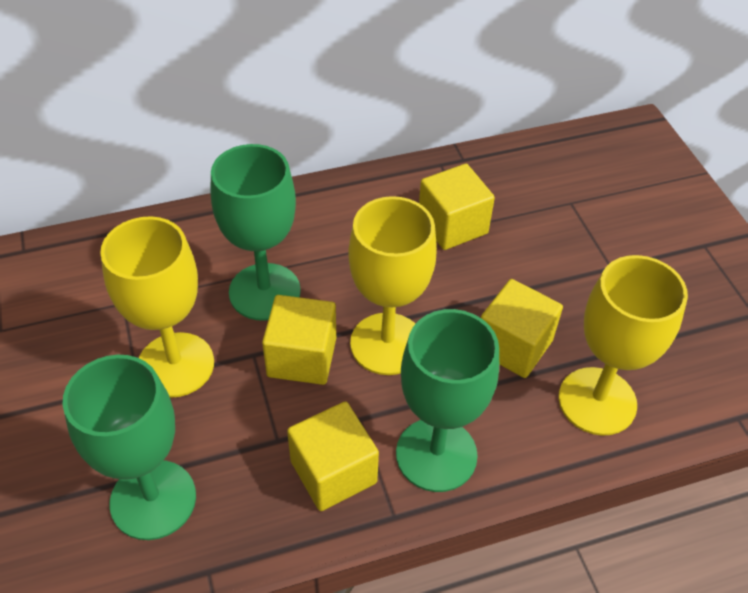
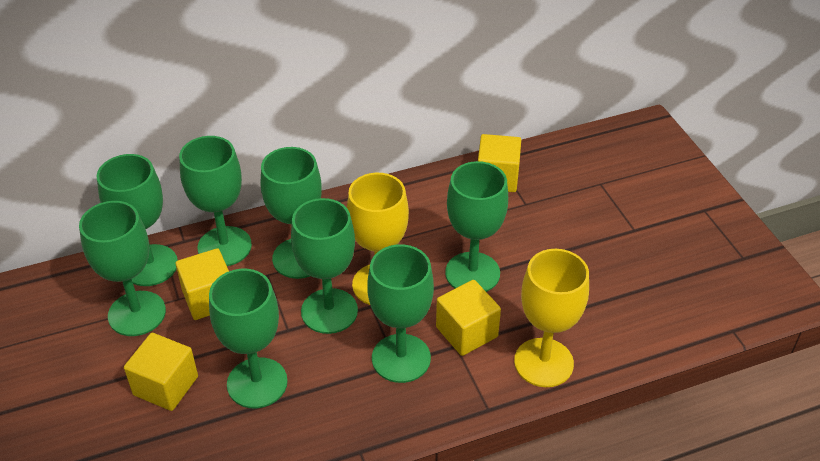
green goblet: [63,355,196,540] [210,144,301,321] [396,309,499,492] = 3 -> [79,201,166,336] [97,154,178,286] [179,136,252,266] [209,269,288,408] [261,147,322,279] [291,198,358,334] [367,244,434,383] [445,161,508,292] = 8
yellow goblet: [100,216,214,398] [348,196,437,375] [558,255,688,436] = 3 -> [347,173,409,305] [514,249,589,387] = 2

